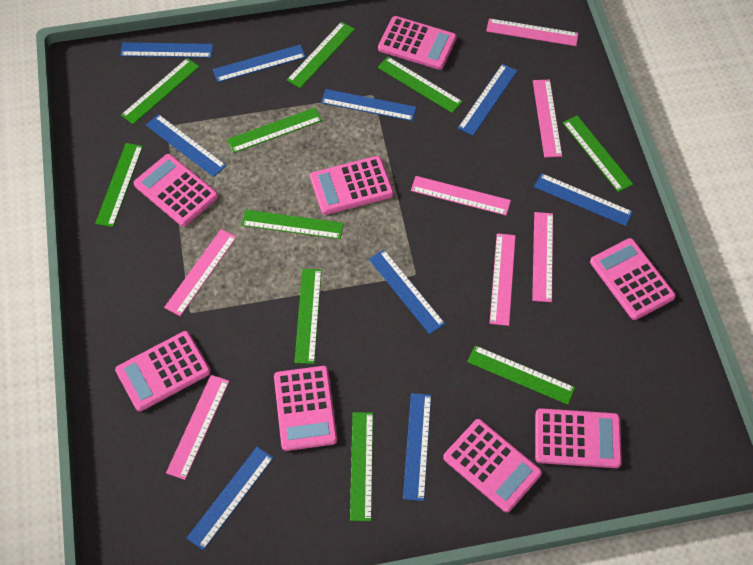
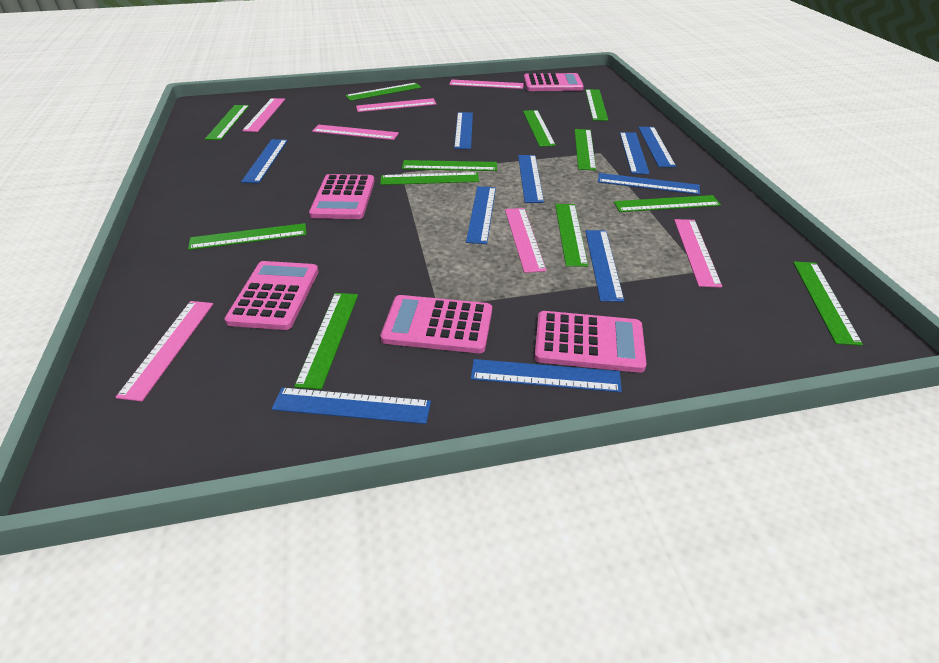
blue ruler: [120,42,213,58] [146,114,226,177] [187,447,273,550] [213,44,306,82] [321,89,417,121] [369,250,445,334] [403,393,431,501] [458,64,517,136] [534,173,633,226] = 9 -> [241,139,288,183] [272,388,431,424] [454,112,473,149] [466,186,496,244] [471,359,622,392] [518,155,544,203] [585,230,624,302] [598,173,700,195] [620,132,650,174] [638,127,676,167] = 10
green ruler: [95,143,143,227] [121,58,199,124] [227,108,322,153] [241,210,344,239] [287,22,355,88] [294,269,322,364] [350,412,373,521] [378,57,463,113] [467,345,575,405] [563,115,633,192] = 10 -> [188,223,306,250] [205,105,249,140] [294,293,358,390] [345,83,421,101] [380,172,479,185] [402,160,497,171] [523,110,556,147] [555,204,588,267] [575,129,596,170] [585,89,608,121] [614,195,721,212] [793,261,863,346] = 12
pink calculator: [115,331,211,412] [133,154,218,227] [274,366,337,451] [310,156,394,215] [378,16,457,70] [443,419,542,512] [535,408,622,468] [590,238,676,320] = 8 -> [225,261,319,330] [309,174,375,219] [380,295,492,353] [524,73,584,91] [535,311,647,373] = 5

